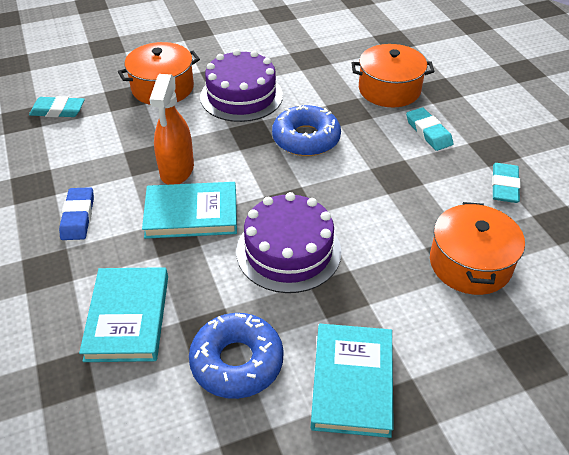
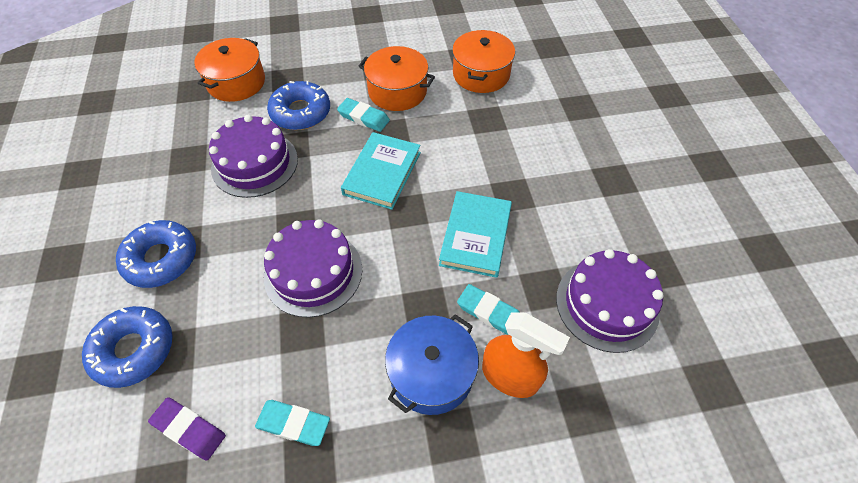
blue donut: [189,313,284,399] [272,104,341,156] = 2 -> [82,306,172,388] [116,220,196,288] [267,81,330,130] = 3
blue eraser: [59,187,94,240] = 1 -> none = 0
blue pot: none = 0 -> [385,314,479,415] = 1
purple cake: [200,49,283,122] [236,192,341,293] = 2 -> [209,115,298,198] [264,219,362,318] [556,249,664,353] = 3
purple eraser: none = 0 -> [148,397,226,461] = 1
turquoise book: [79,267,168,362] [142,182,237,239] [311,324,394,438] = 3 -> [341,132,421,210] [439,191,512,278] = 2

